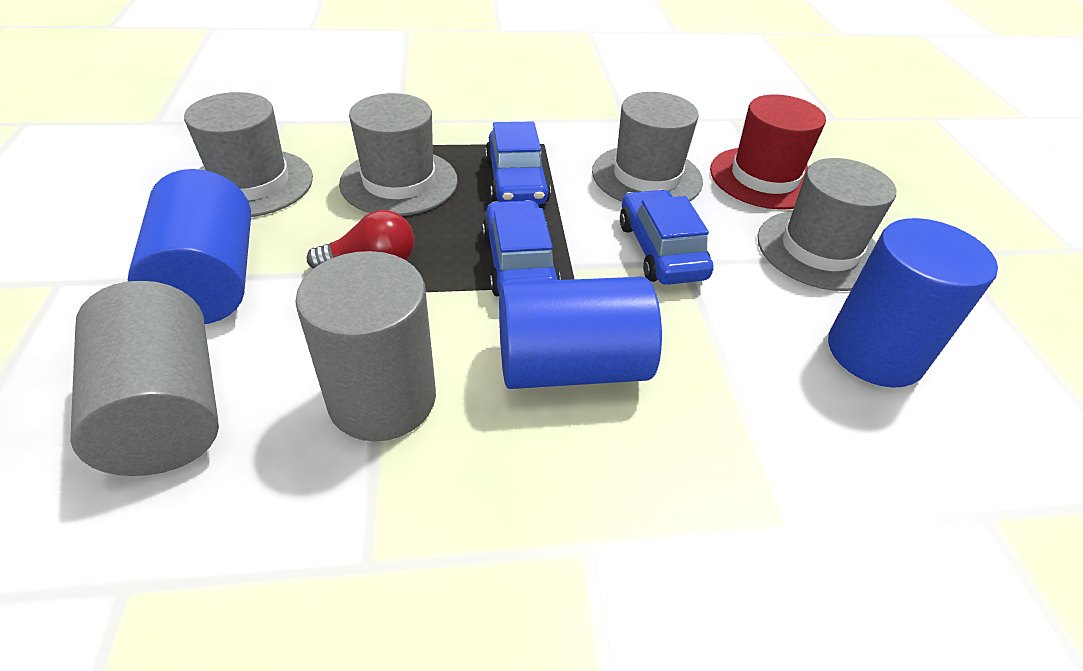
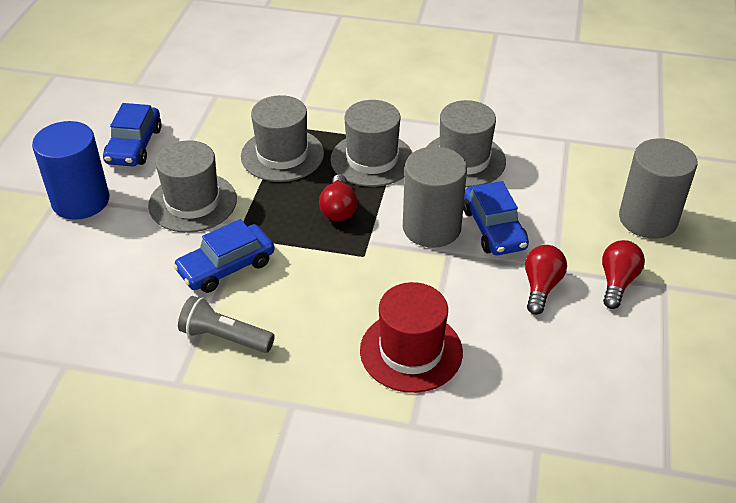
blue cylinder: [128,169,251,324] [499,277,662,389] [828,218,998,388] = 3 -> [32,121,110,220] = 1
grey flashlight: none = 0 -> [178,296,275,353] = 1
red light bulb: [307,210,415,269] = 1 -> [319,174,358,221] [525,245,567,315] [602,240,645,309] = 3

